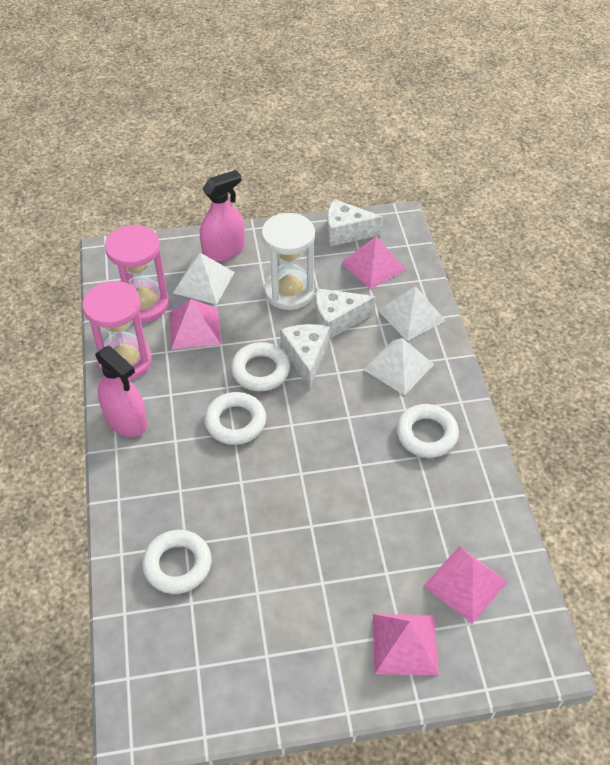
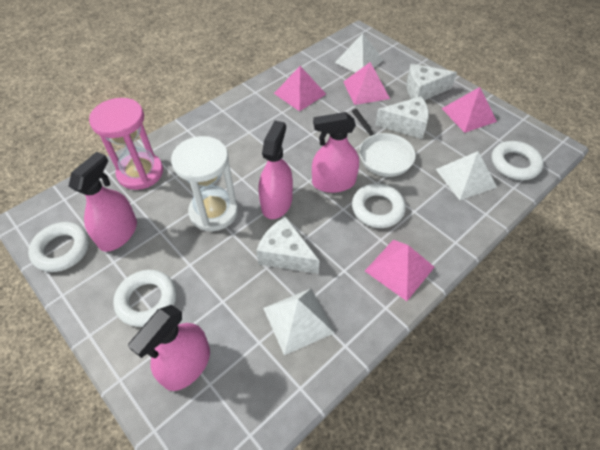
pink hourglass: [82,281,152,381] [105,225,169,323] = 2 -> [89,98,163,190] = 1
pink spray bottle: [96,346,148,437] [200,170,245,262] = 2 -> [69,152,137,252] [128,305,210,391] [259,121,293,219] [312,112,359,193] = 4
white pan: none = 0 -> [352,109,416,177] = 1

